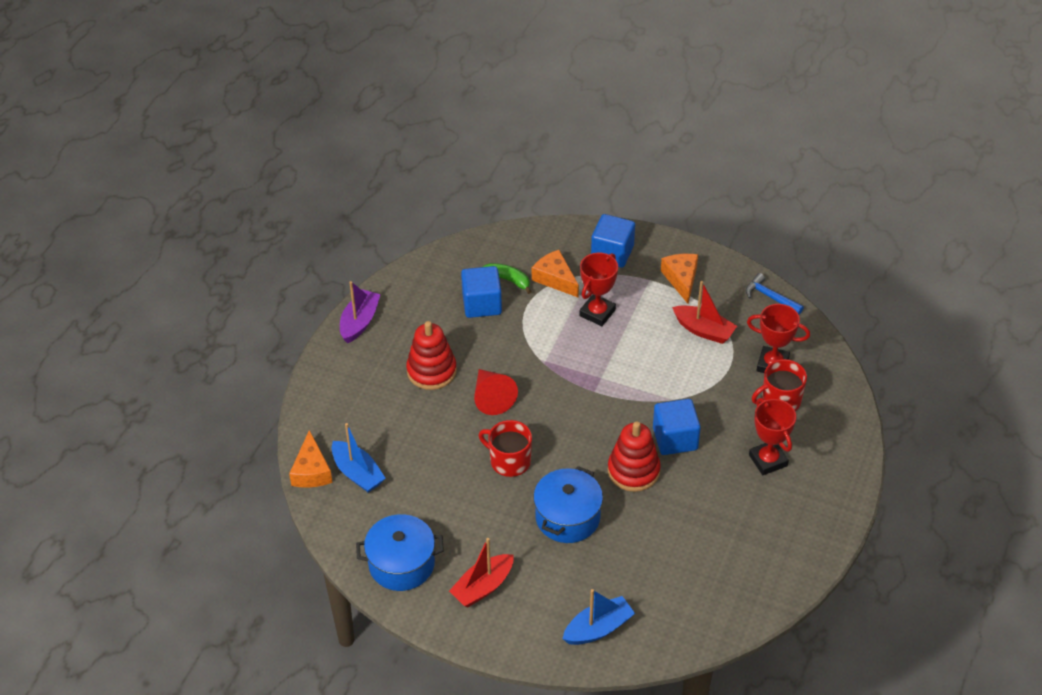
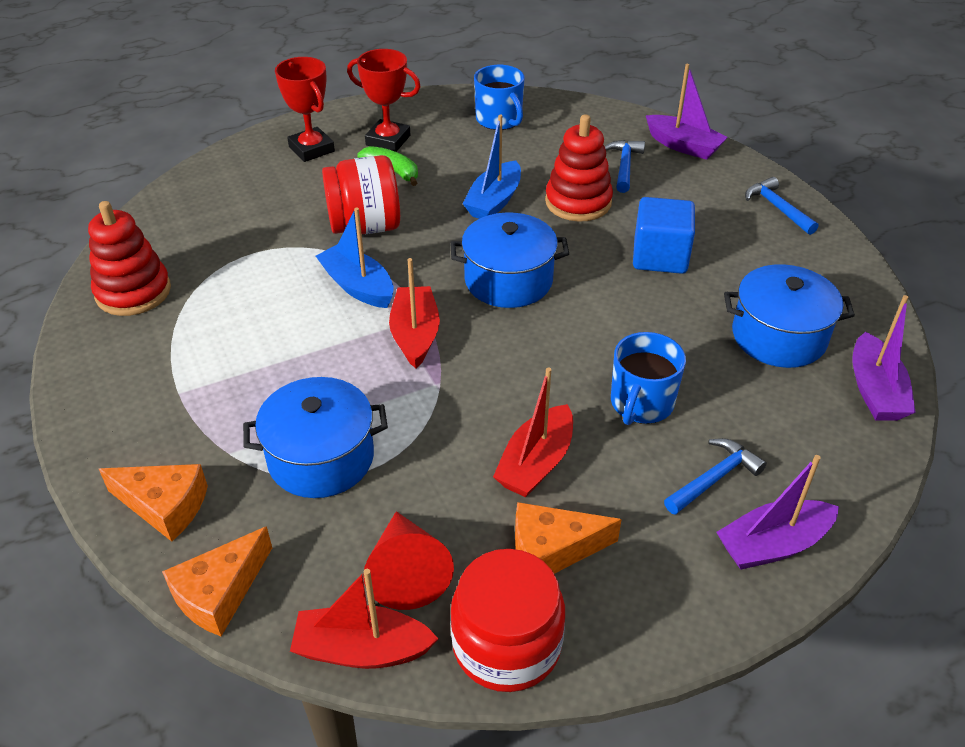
blue cube: [461,266,502,318] [591,214,635,268] [653,399,701,455] = 3 -> [633,197,695,274] = 1
blue hammer: [746,273,804,314] = 1 -> [605,140,645,193] [664,438,767,515] [745,177,819,235] = 3
blue mug: none = 0 -> [474,65,524,130] [611,332,686,425] = 2
blue pot: [356,514,444,591] [533,466,603,543] = 2 -> [243,377,388,498] [450,212,569,308] [724,264,855,368] = 3
purple boat: [340,281,381,343] = 1 -> [646,64,728,160] [716,455,839,570] [852,295,916,421] = 3
red boat: [449,538,514,607] [672,281,737,344] = 2 -> [290,569,438,669] [389,258,440,368] [493,367,573,497] = 3
red jar: none = 0 -> [322,155,400,234] [450,549,565,692] = 2
red mug: [479,420,532,477] [752,359,807,411] = 2 -> none = 0
red trophy: [579,253,618,326] [747,304,810,373] [749,398,796,475] = 3 -> [275,57,335,162] [347,49,421,152] = 2

